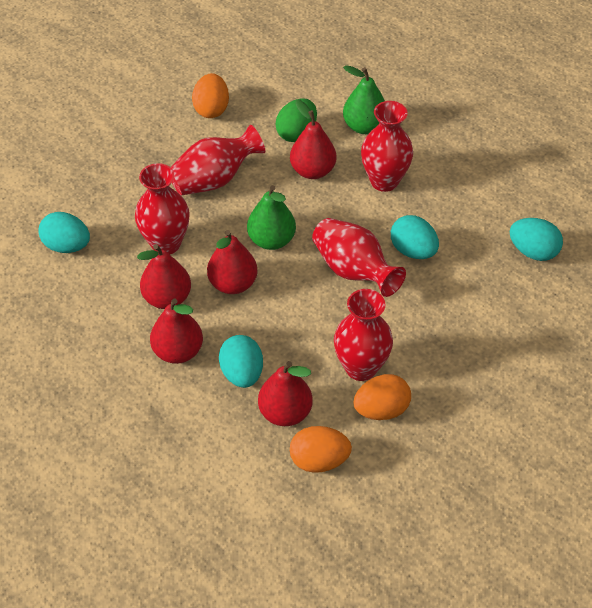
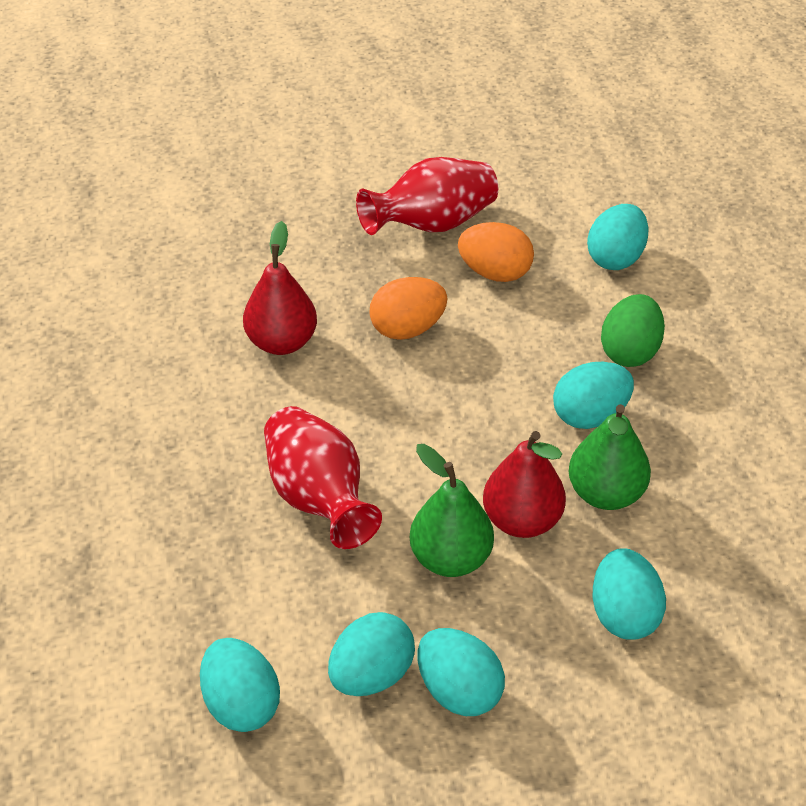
orange egg: [192,73,229,118] [290,426,352,473] [353,374,411,420] = 3 -> [369,277,447,340] [458,222,534,282] = 2
red pear: [137,244,191,309] [150,298,203,364] [207,230,258,294] [258,361,313,426] [290,99,336,179] = 5 -> [243,221,317,355] [483,431,566,538] = 2
red vase: [135,163,190,254] [171,125,265,196] [312,218,406,297] [334,289,393,381] [361,101,413,192] = 5 -> [264,406,382,549] [356,157,498,235] = 2
turquoise egg: [38,212,90,253] [219,335,263,388] [391,215,439,259] [510,218,563,261] = 4 -> [200,638,280,732] [328,612,415,696] [418,628,505,716] [553,362,634,429] [587,204,649,270] [593,548,666,640] = 6

